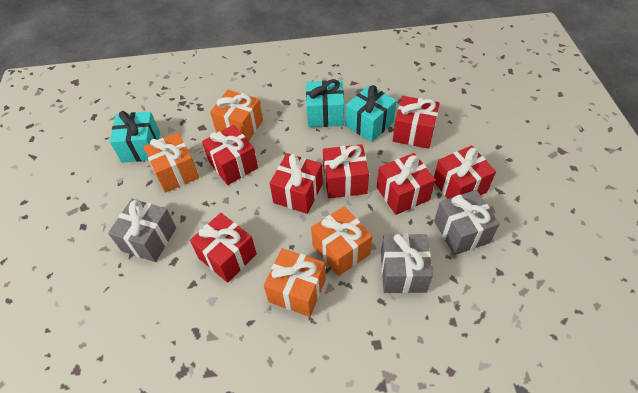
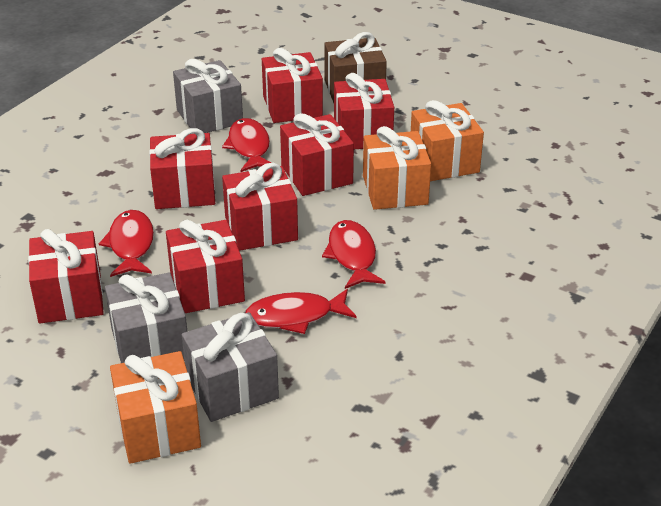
brown gift: none = 0 -> [324,32,387,103] = 1
orange gift: [143,132,199,193] [210,90,263,141] [264,248,326,317] [311,206,372,276] = 4 -> [110,351,201,464] [363,126,431,210] [411,100,484,181] = 3
red fish: none = 0 -> [99,210,154,277] [222,118,272,172] [245,289,357,334] [322,220,385,289] = 4
turquoise gift: [110,111,160,163] [306,79,344,127] [345,85,397,142] = 3 -> none = 0

